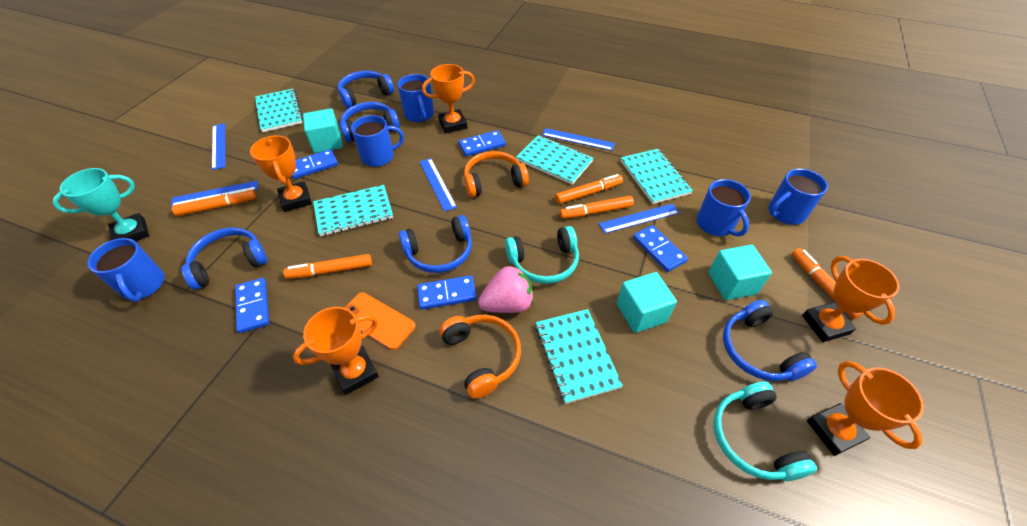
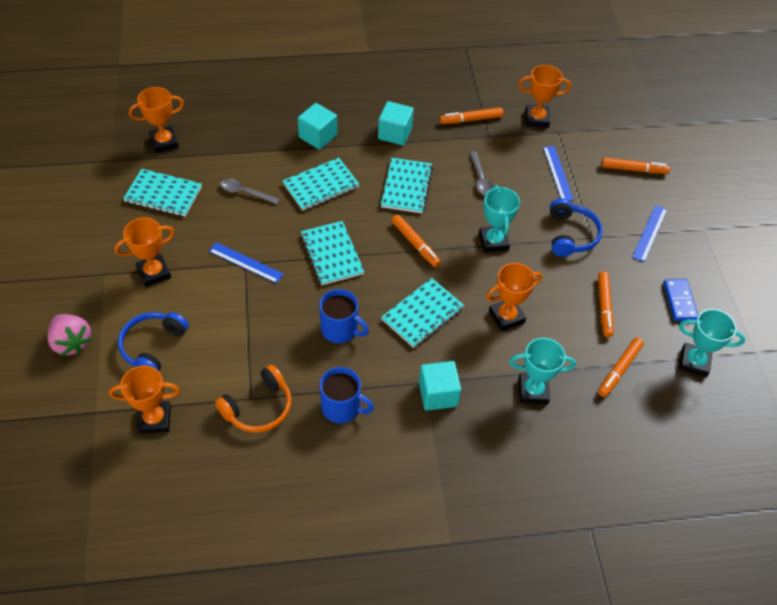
blue domino: [235,278,269,333] [292,149,338,179] [417,275,477,310] [458,130,506,156] [633,225,688,272] = 5 -> [663,279,698,321] = 1
blue headphones: [181,227,268,290] [338,71,394,108] [340,102,400,142] [399,215,472,273] [723,300,817,381] = 5 -> [118,312,189,371] [550,198,603,257] = 2
blue mug: [87,238,165,302] [351,115,404,167] [397,74,434,122] [697,179,751,237] [769,168,828,225] = 5 -> [319,289,369,343] [320,367,374,423] = 2
blue ruler: [171,181,258,207] [212,123,226,170] [419,158,457,212] [542,128,615,151] [599,204,680,233] = 5 -> [209,242,284,283] [543,146,574,201] [632,205,667,262] = 3
grey spoon: none = 0 -> [220,179,280,204] [470,151,493,195] = 2
orange headphones: [439,315,521,399] [464,151,529,198] = 2 -> [215,364,291,433] = 1
orange phone: [344,292,415,350] = 1 -> none = 0
turquoise headphones: [505,226,579,284] [713,382,817,481] = 2 -> none = 0
turquoise trophy: [52,168,149,241] = 1 -> [479,185,520,253] [509,338,576,404] [679,309,745,377] = 3

